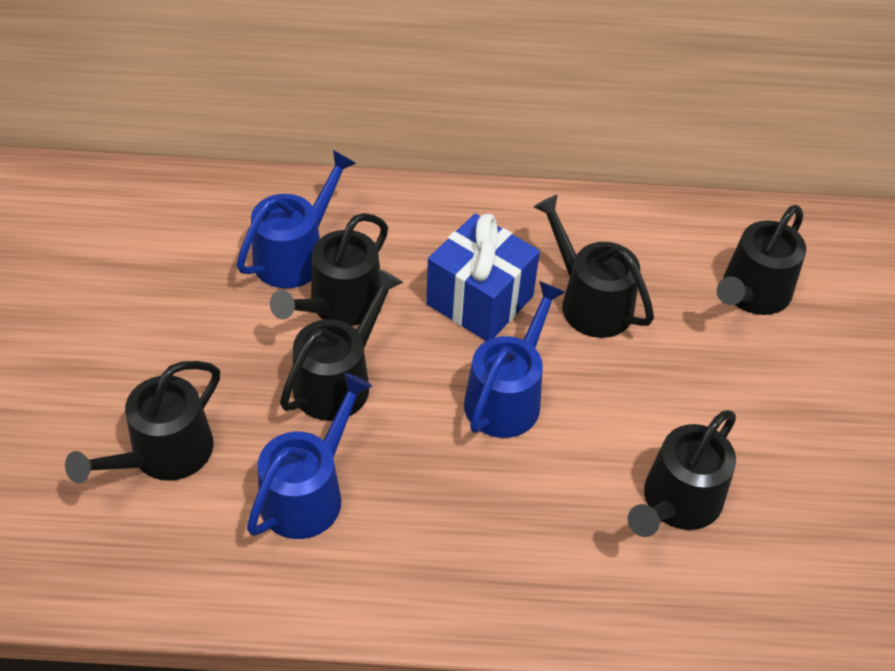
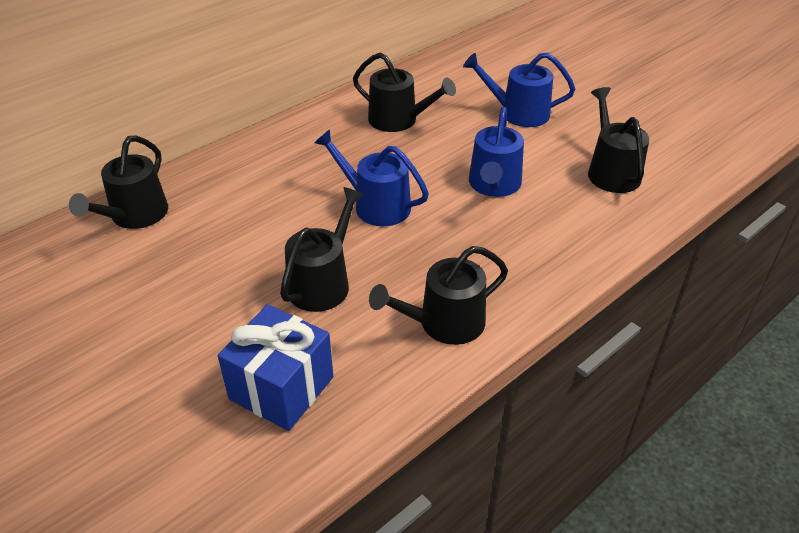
black watering can: [65,361,220,484] [270,213,388,326] [280,269,403,421] [534,195,654,338] [628,410,736,537] [717,205,806,315] = 6 -> [69,136,168,229] [280,187,365,312] [353,52,456,132] [369,246,508,345] [588,87,649,193] = 5

